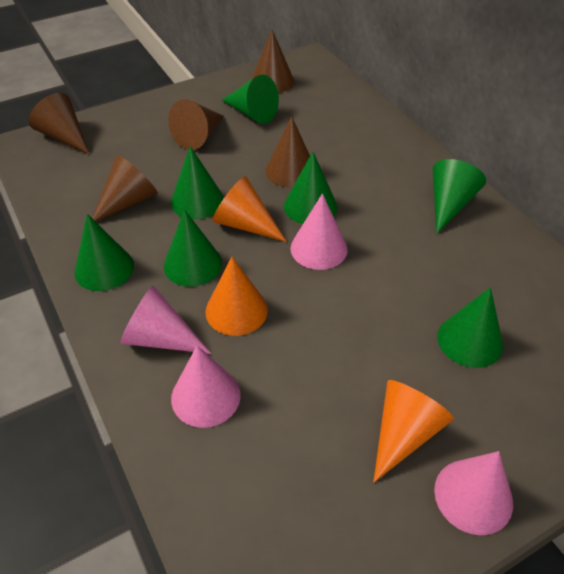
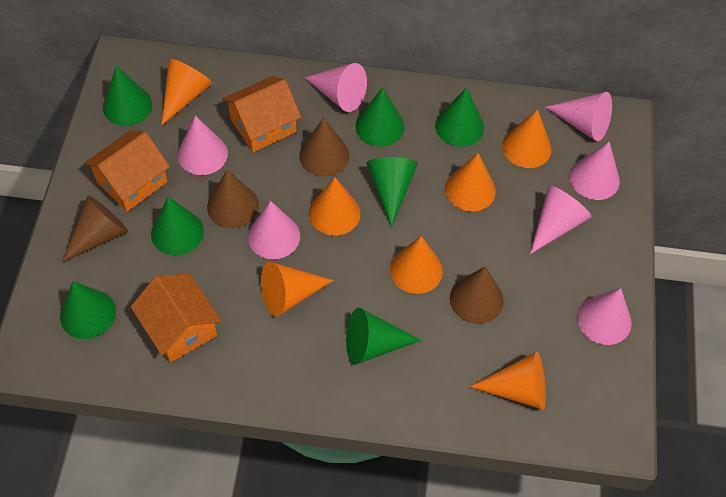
brown cone: [29,93,89,154] [92,155,158,222] [168,99,224,150] [251,30,294,93] [266,116,310,188] = 5 -> [61,195,128,263] [207,169,259,228] [299,118,349,177] [450,266,504,324] = 4
orange cone: [205,257,268,336] [212,176,287,242] [373,380,454,483] = 3 -> [161,59,213,126] [261,262,334,317] [309,177,361,236] [390,236,443,294] [445,153,496,211] [469,352,546,410] [502,109,552,168] = 7
orange house: none = 0 -> [84,130,170,212] [131,274,222,363] [222,76,301,152] = 3
pink cone: [120,285,211,354] [171,345,241,428] [290,194,348,270] [434,451,513,535] = 4 -> [178,116,228,175] [248,201,300,259] [304,63,367,112] [530,186,591,254] [545,92,612,141] [570,141,620,200] [577,288,632,345] = 7

